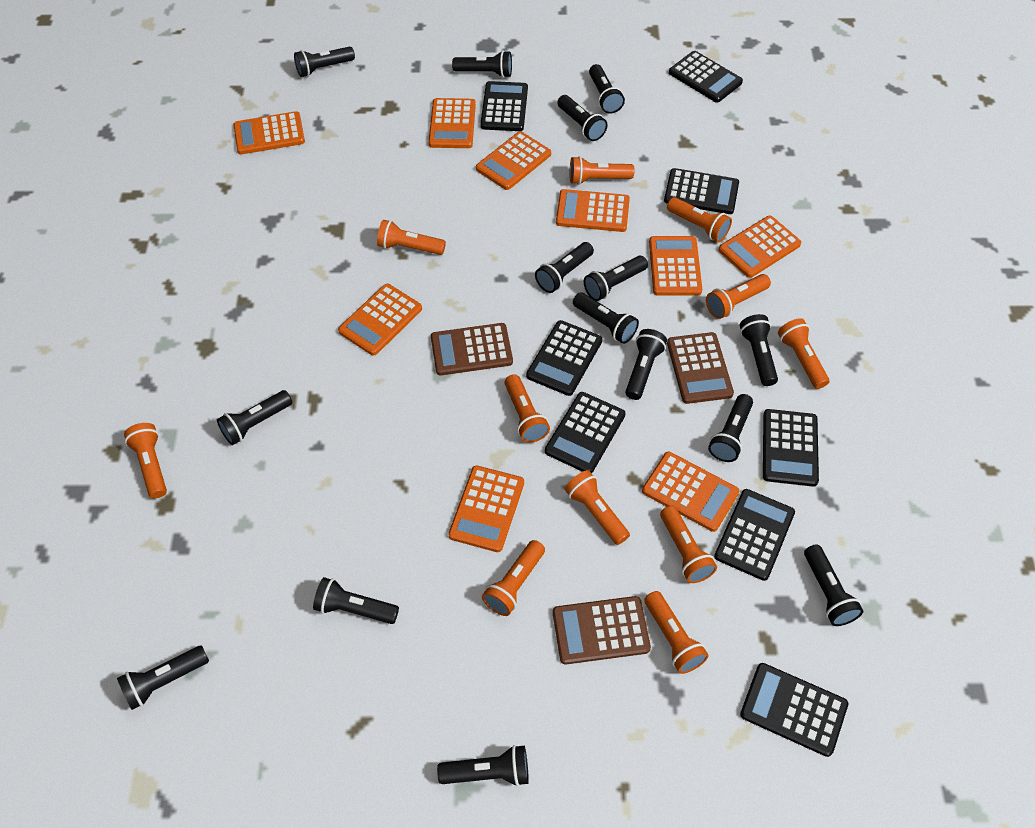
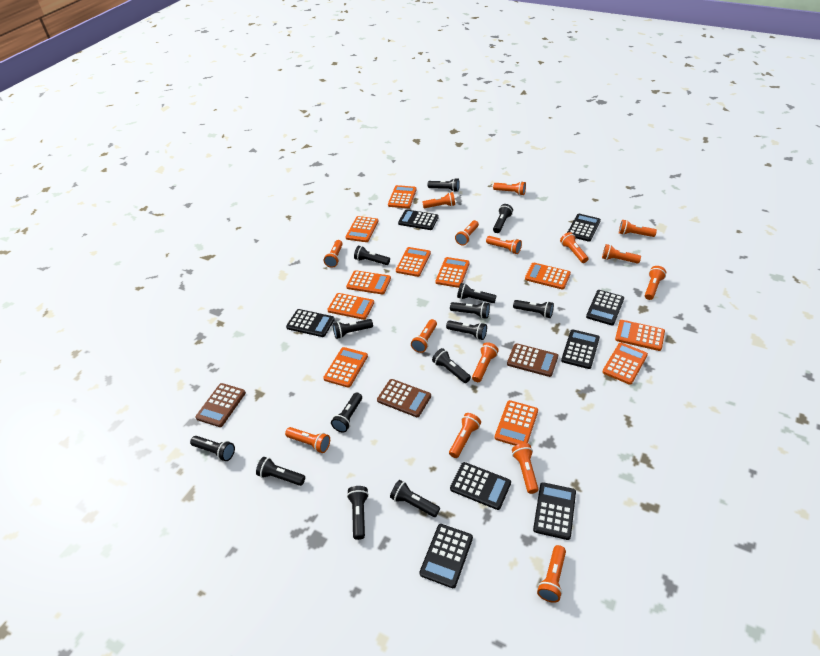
black flashlight: [117,646,209,710] [217,390,292,445] [294,47,355,77] [313,577,399,624] [437,745,529,787] [452,51,512,78] [535,242,594,293] [557,95,607,141] [573,292,639,344] [584,256,648,301] [589,64,625,114] [625,329,667,400] [708,394,753,462] [740,314,778,386] [804,544,863,626] = 15 -> [190,436,235,461] [256,457,305,486] [331,392,362,432] [333,319,373,339] [347,486,369,540] [354,245,390,265] [390,480,440,517] [428,178,460,192] [432,348,471,383] [446,320,487,340] [450,302,490,319] [457,283,496,303] [493,204,513,233] [513,300,554,318] = 14
orange calculator: [233,111,305,154] [338,284,422,356] [428,98,476,148] [448,466,524,552] [476,131,551,190] [556,189,630,232] [642,452,739,532] [649,236,702,296] [719,216,801,278] = 9 -> [323,347,368,388] [327,293,374,320] [346,216,379,242] [346,270,391,294] [388,185,417,208] [396,247,431,277] [435,257,470,288] [495,400,538,446] [525,263,571,290] [603,342,648,385] [615,320,665,351] = 11
orange flashlight: [124,423,167,499] [377,220,446,255] [482,540,545,616] [504,374,550,443] [564,470,630,545] [570,156,634,185] [644,591,709,674] [660,506,717,583] [667,197,732,242] [706,274,771,319] [778,318,829,389] = 11 -> [285,427,330,453] [324,240,343,268] [411,319,437,353] [422,192,455,208] [449,413,481,458] [455,220,479,245] [472,342,499,382] [486,236,522,254] [493,181,526,195] [512,443,538,494] [537,545,566,603] [560,232,588,263] [602,244,641,264] [619,220,657,237] [645,266,666,300] = 15

